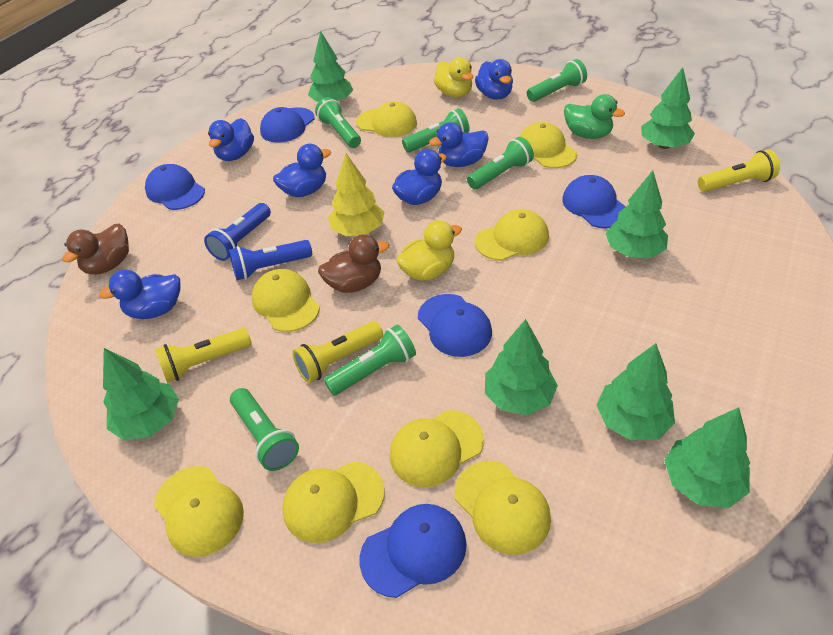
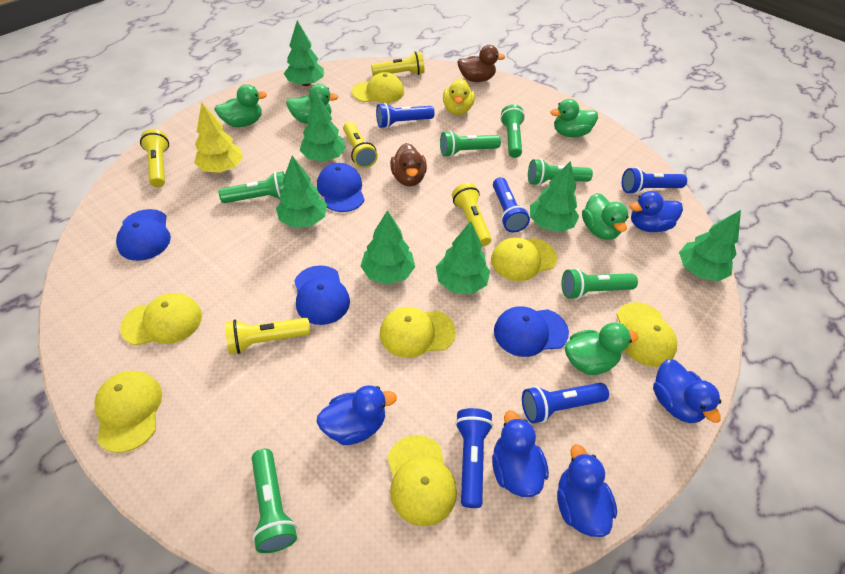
blue cap: [145,164,205,210] [260,107,315,143] [359,504,467,598] [418,294,492,357] [562,175,626,228] = 5 -> [116,209,171,261] [294,265,350,325] [317,163,365,212] [494,306,569,357] = 4
blue duck: [99,270,181,319] [208,118,254,161] [273,144,331,197] [392,149,447,205] [429,122,489,167] [475,59,513,100] = 6 -> [317,385,397,445] [492,410,549,497] [557,444,617,537] [630,191,683,232] [653,359,721,423] = 5
blue flashlight: [204,203,271,261] [229,240,312,280] = 2 -> [376,103,435,128] [455,408,493,508] [493,177,530,232] [522,383,609,423] [622,167,687,194] = 5
green duck: [564,94,625,139] = 1 -> [214,84,267,127] [286,84,338,124] [551,99,598,137] [565,322,638,375] [582,193,629,240] = 5
yellow cap: [154,466,244,557] [252,269,320,332] [282,461,385,543] [356,101,417,137] [389,410,484,487] [455,461,551,555] [475,209,549,261] [519,122,577,168] = 8 -> [94,371,162,453] [120,293,202,346] [352,72,404,103] [380,307,456,358] [387,435,457,526] [491,237,557,281] [616,302,677,367] = 7
yellow duck: [396,220,462,281] [434,57,473,98] = 2 -> [443,78,475,115] = 1
yellow flashlight: [155,328,252,383] [292,321,383,383] [698,150,780,192] = 3 -> [140,129,169,187] [225,318,310,354] [343,122,378,168] [371,51,424,76] [452,183,492,247] = 5

